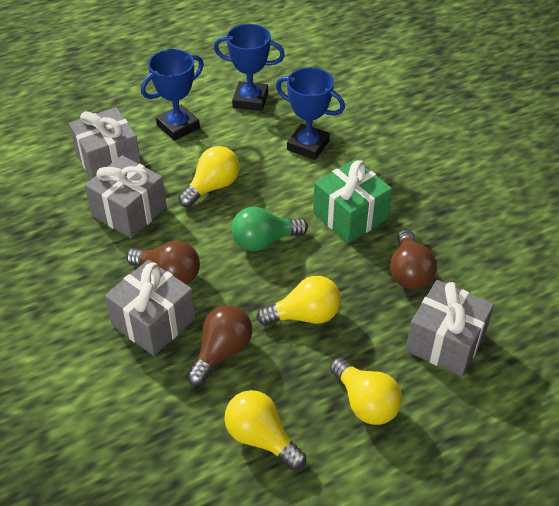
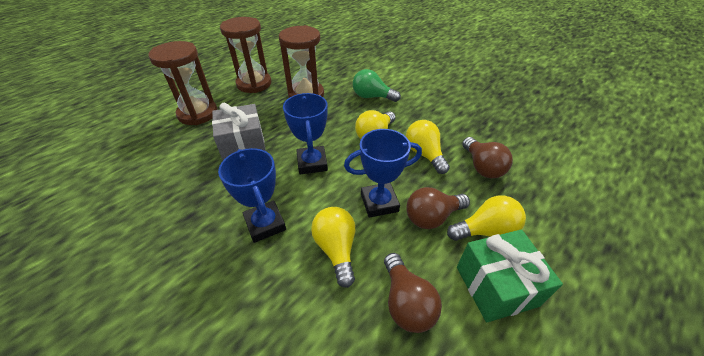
brown hourglass: none = 0 -> [148,41,218,125] [220,17,271,93] [279,25,324,98] = 3
grey gift: [69,107,141,179] [85,155,167,238] [105,260,195,356] [406,280,494,377] = 4 -> [212,102,266,160] = 1

